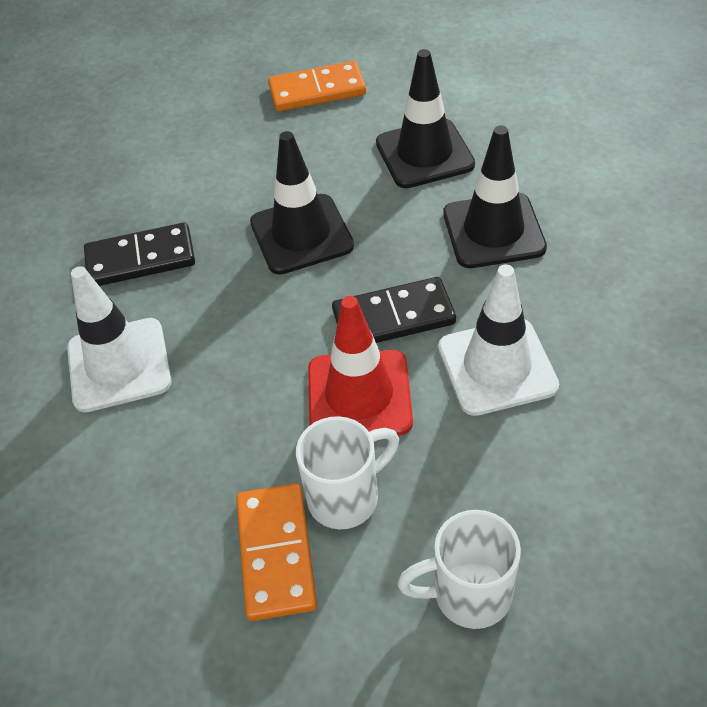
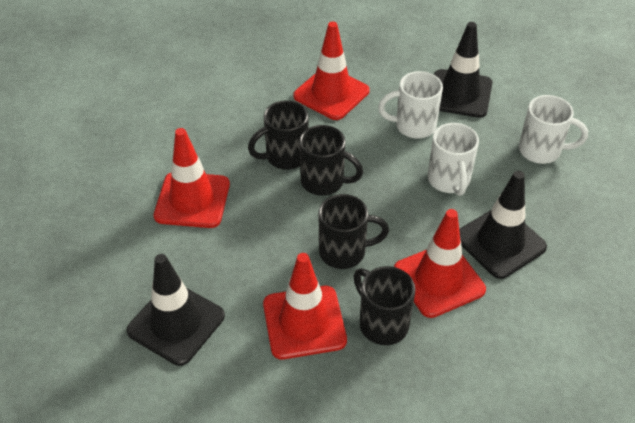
black domino: [84,222,195,286] [332,277,456,343] = 2 -> none = 0
black mug: none = 0 -> [248,100,308,170] [299,125,363,196] [319,194,389,269] [353,266,415,345] = 4
orange domino: [236,483,317,621] [268,61,366,111] = 2 -> none = 0
red traffic cone: [308,296,413,436] = 1 -> [154,128,230,228] [263,253,347,359] [293,22,370,120] [394,209,486,318] = 4
white mug: [296,416,399,529] [397,510,521,629] = 2 -> [378,71,443,139] [428,123,479,196] [519,95,588,164] = 3
white traffic cone: [67,266,172,412] [438,264,559,416] = 2 -> none = 0

